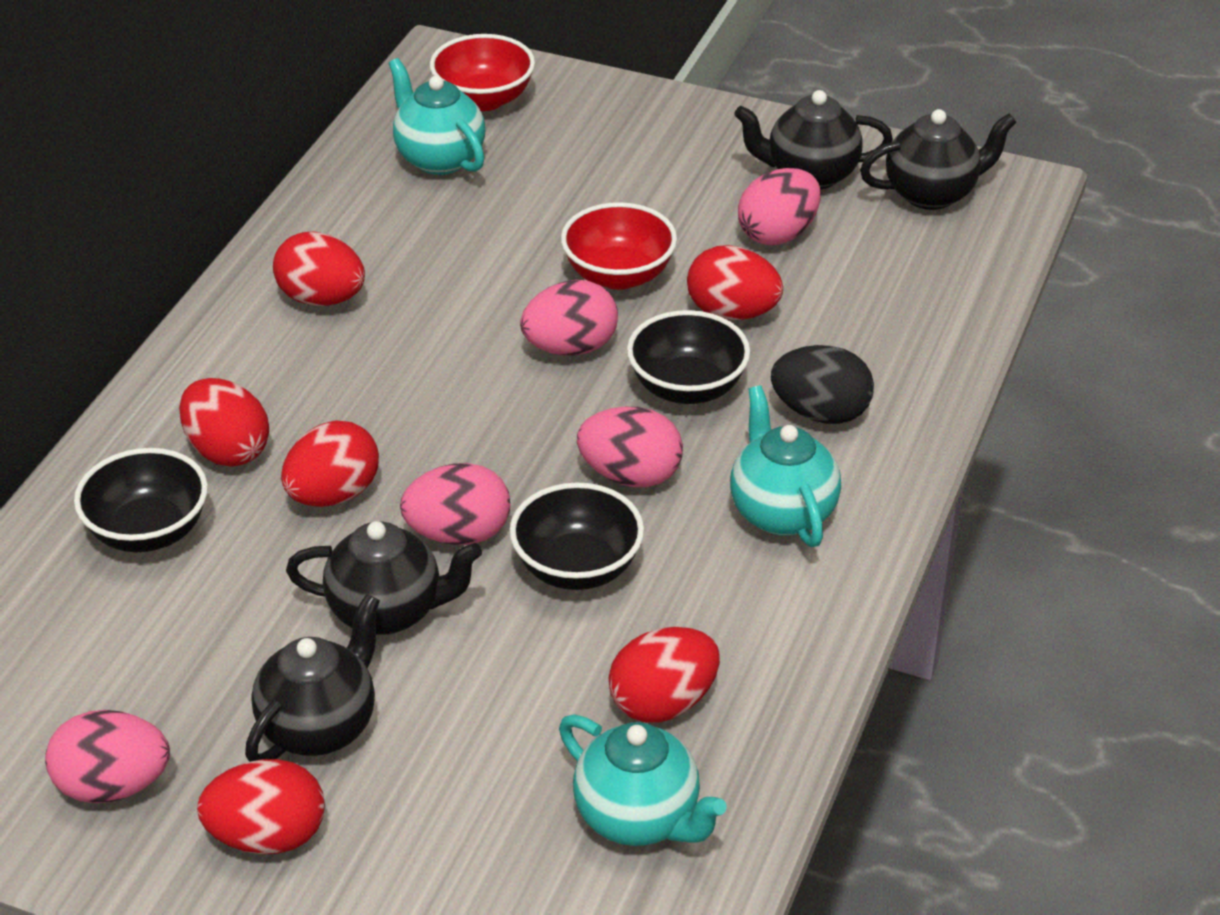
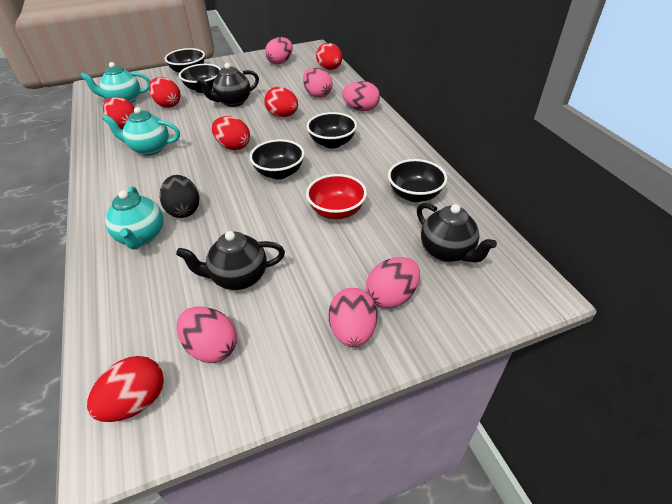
black bowl: [74,448,208,552] [509,482,644,590] [627,310,750,404] = 3 -> [165,48,205,73] [179,64,221,93] [250,139,305,179] [307,112,357,149] [388,159,447,202] = 5
black teapot: [245,594,380,762] [286,521,482,635] [734,90,893,189] [860,109,1016,210] = 4 -> [176,231,285,290] [197,63,259,107] [417,203,497,262] = 3
pink egg: [45,710,170,803] [400,463,510,545] [520,280,618,356] [577,407,683,487] [738,168,821,245] = 5 -> [177,306,237,363] [265,37,293,65] [303,67,333,98] [329,288,377,347] [342,81,380,111] [366,257,420,308] = 6
red bowl: [430,34,535,111] [561,202,677,290] = 2 -> [306,174,367,219] = 1

